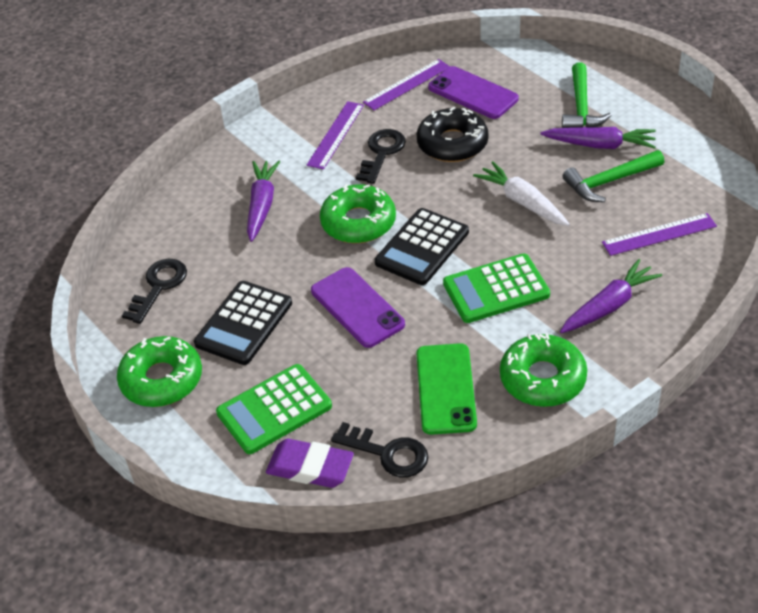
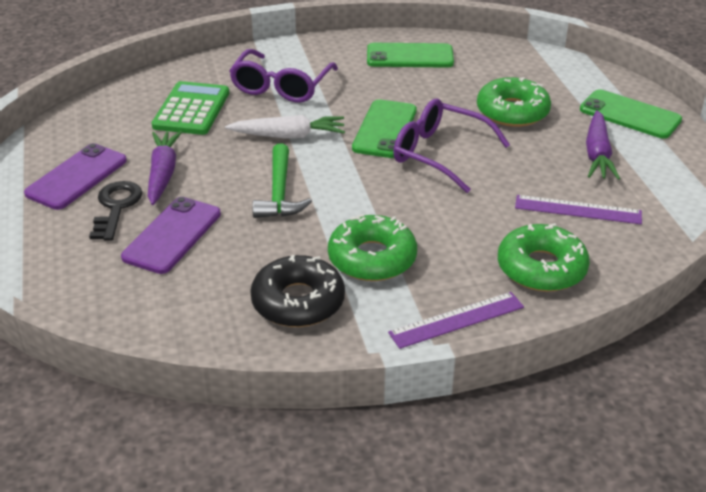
black calculator: [194,281,292,365] [375,208,469,285] = 2 -> none = 0
black key: [122,259,187,324] [331,422,428,478] [356,129,406,184] = 3 -> [89,181,142,241] = 1
green calculator: [216,364,332,454] [443,253,550,323] = 2 -> [152,81,229,135] = 1
green hammer: [562,62,612,128] [562,150,664,202] = 2 -> [252,144,312,218] = 1
green phone: [416,343,477,435] = 1 -> [352,99,417,158] [367,43,454,68] [580,89,682,139] = 3
purple carrot: [247,161,280,242] [540,127,656,149] [560,259,662,333] = 3 -> [148,131,182,205] [586,110,620,180] = 2
purple eraser: [266,439,354,488] = 1 -> none = 0
purple glasses: none = 0 -> [229,49,338,103] [393,99,510,193] = 2
purple ruler: [306,101,364,170] [363,59,450,110] [602,213,717,256] = 3 -> [388,292,524,349] [515,195,642,224] = 2

